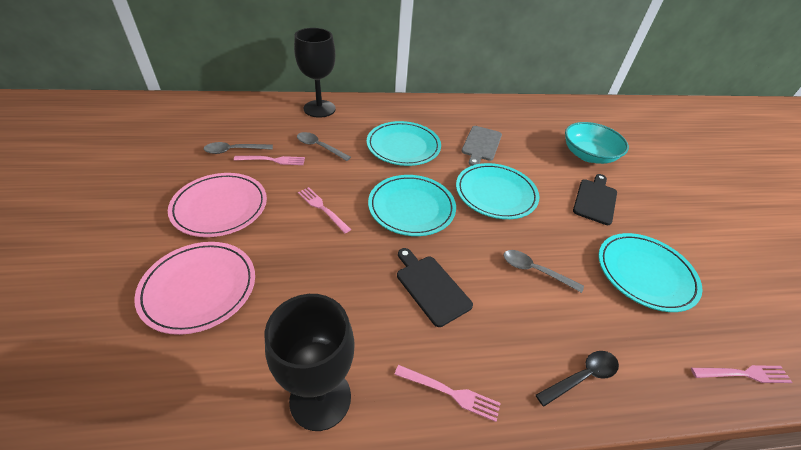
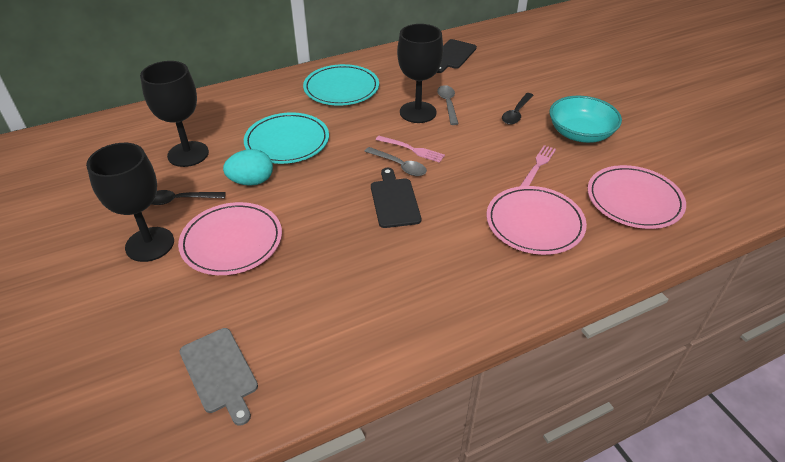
black goblet: [265,294,355,431] [294,28,336,118] = 2 -> [86,143,174,262] [140,61,209,167] [397,24,443,123] = 3
black spoon: [536,351,619,407] = 1 -> [152,190,226,205] [502,93,533,124] = 2
grey spoon: [204,142,273,154] [297,132,351,161] [504,250,584,293] = 3 -> [364,147,427,176] [437,85,458,125] = 2
pink fork: [234,156,305,165] [298,187,351,233] [394,365,501,422] [691,365,793,383] = 4 -> [376,136,445,163] [520,145,556,186] = 2
pink plate: [134,242,255,335] [168,173,267,237] = 2 -> [178,202,282,275] [486,186,587,255] [587,165,686,229] = 3
turquoise egg: none = 0 -> [223,149,273,186] = 1
turquoise plate: [367,121,441,166] [368,175,456,236] [456,163,539,219] [598,233,703,312] = 4 -> [244,113,329,164] [303,64,379,105] = 2

